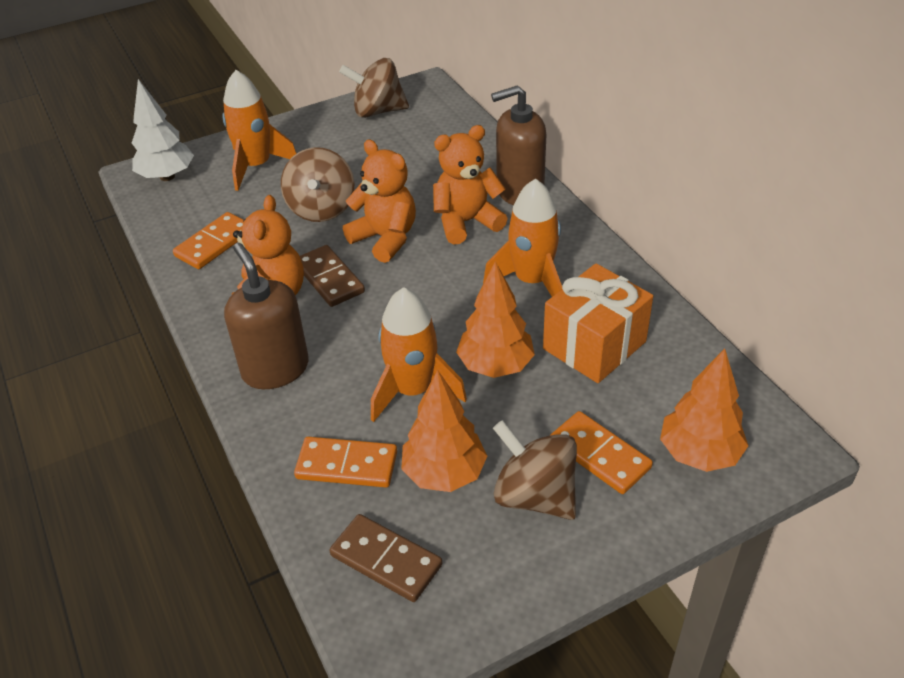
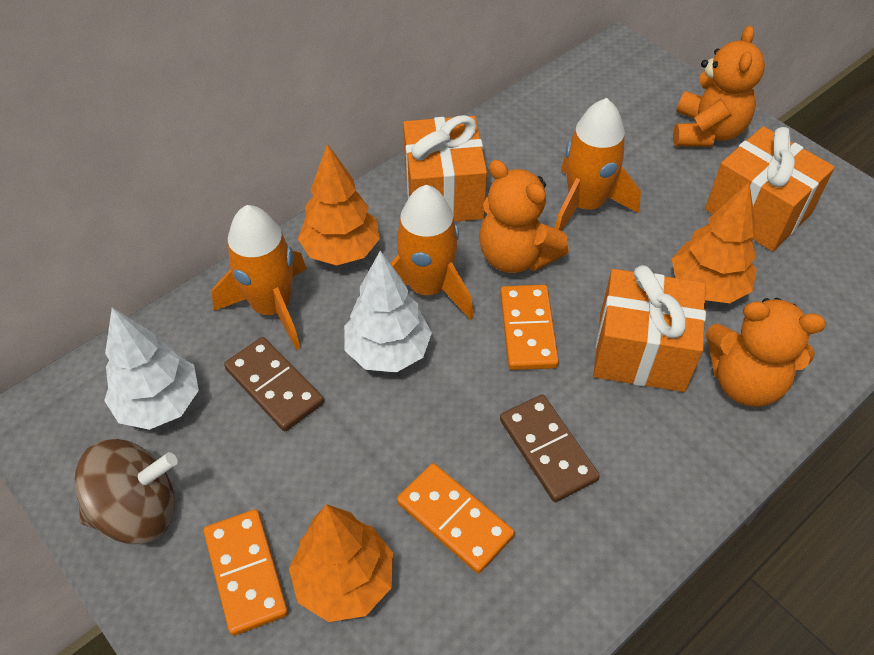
brown soap dispenser: [224,243,309,389] [491,85,546,205] = 2 -> none = 0
brown spinning top: [281,147,354,222] [339,58,409,118] [493,420,577,520] = 3 -> [75,439,178,544] = 1
orange gift: [543,263,653,383] = 1 -> [403,115,487,222] [593,265,706,392] [705,126,835,251] = 3
white tree: [132,79,194,181] = 1 -> [104,307,199,430] [344,251,432,372] = 2

